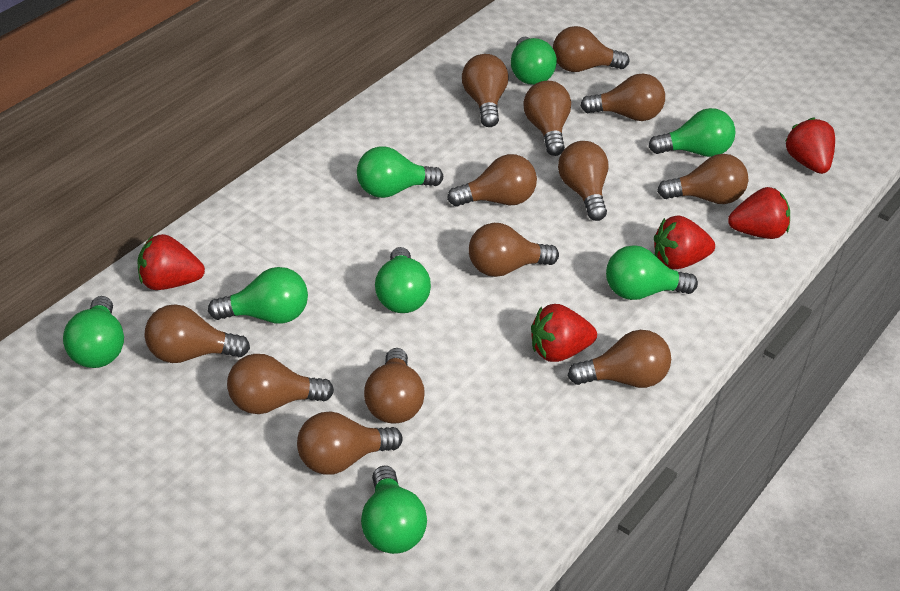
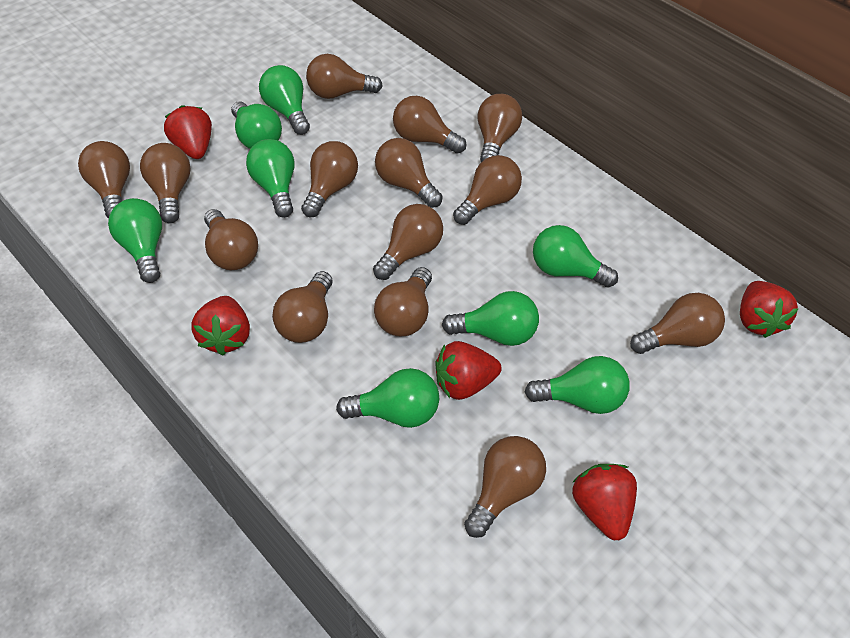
brown light bulb: [144,304,250,363] [227,354,334,414] [297,412,403,475] [364,348,425,424] [447,154,537,207] [462,54,508,127] [469,223,559,277] [523,81,571,156] [553,26,629,72] [558,141,608,221] [568,330,671,388] [580,74,665,121] [657,154,748,204] = 13 -> [78,141,130,219] [140,143,191,223] [204,209,258,270] [272,271,333,343] [301,141,358,217] [306,54,382,99] [373,204,443,280] [374,267,432,336] [375,138,443,208] [393,96,466,154] [453,155,522,225] [464,436,546,538] [478,94,522,162] [630,293,725,354] = 14

